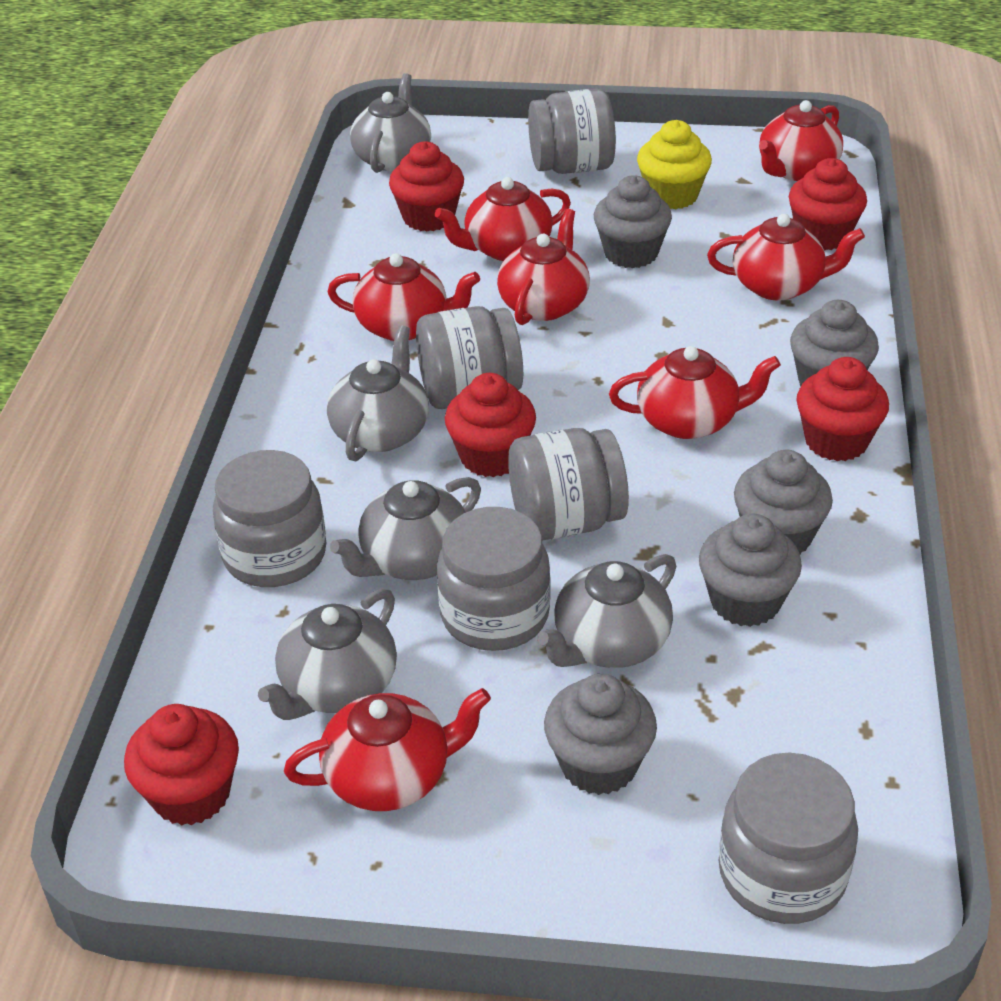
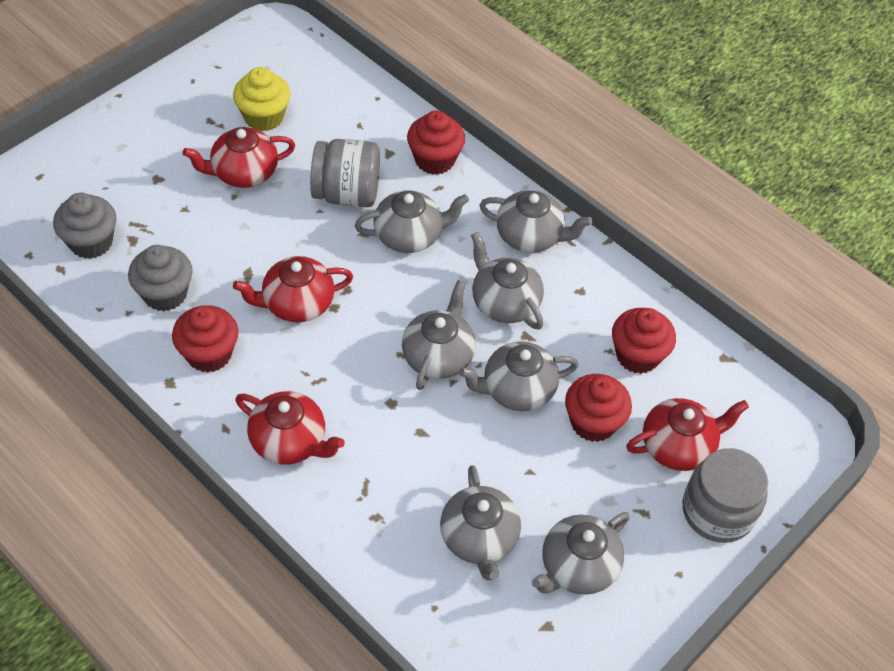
grey cupcake: [544,674,657,795] [594,175,672,268] [699,514,802,627] [734,450,833,554] [790,300,879,386] = 5 -> [53,193,117,259] [128,245,193,311] = 2
grey jar: [213,450,326,587] [416,306,523,409] [437,507,550,651] [508,428,629,541] [528,89,616,174] [719,753,858,924] = 6 -> [310,139,380,207] [682,448,768,543] = 2
grey teapot: [258,589,397,720] [327,325,429,461] [330,477,481,580] [350,73,431,173] [537,554,677,668] = 5 -> [355,190,469,253] [402,280,475,390] [440,465,521,581] [459,341,579,411] [471,232,544,330] [480,190,592,253] [532,512,630,595] = 7
red cupcake: [124,704,239,826] [389,141,464,232] [445,373,536,477] [789,158,867,250] [797,357,889,461] = 5 -> [172,305,238,373] [407,111,465,175] [565,374,632,442] [612,308,676,374] = 4
red teapot: [284,688,491,811] [328,253,480,341] [435,177,571,261] [497,209,590,325] [609,346,781,439] [707,214,865,301] [759,100,843,181] = 7 -> [183,127,295,188] [233,256,353,323] [236,391,345,465] [626,398,749,471] = 4

